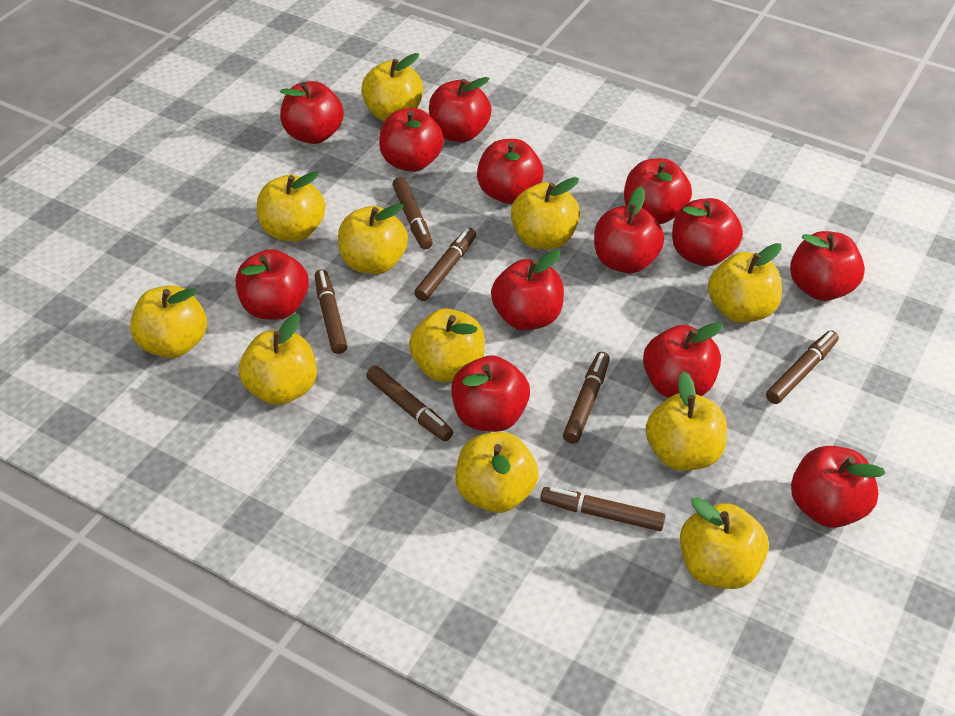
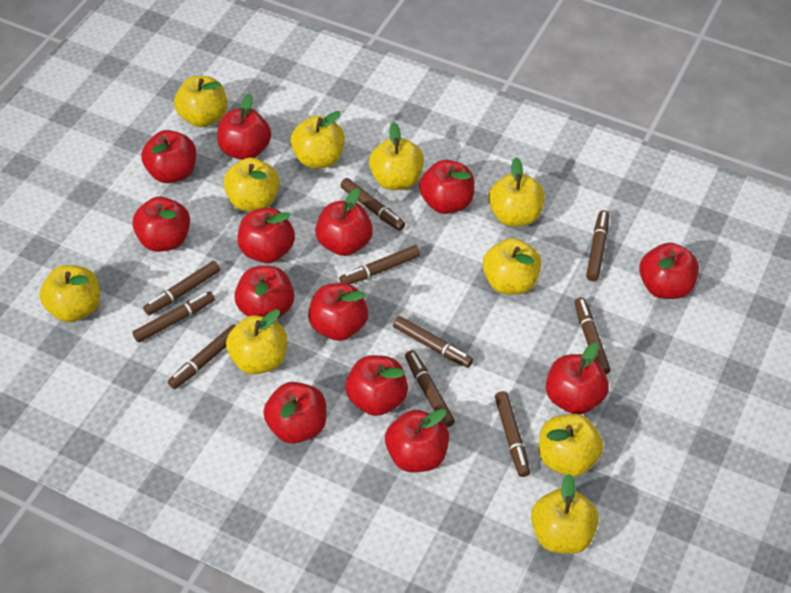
brown marker: [315,270,347,354] [366,366,453,441] [392,177,433,249] [414,228,476,301] [540,487,665,531] [563,352,610,444] [766,330,839,404] = 7 -> [132,291,215,343] [143,261,220,315] [168,324,236,389] [339,245,420,284] [340,178,405,231] [393,316,473,368] [405,350,455,428] [495,391,530,477] [574,297,611,374] [586,210,609,281] = 10
yellow apple: [130,285,207,358] [239,314,317,405] [257,171,325,242] [338,204,408,274] [361,53,423,121] [409,308,485,382] [455,432,539,513] [511,177,580,249] [646,371,727,471] [680,497,769,589] [708,243,782,323] = 11 -> [39,265,100,322] [174,76,227,127] [224,158,280,212] [226,309,287,375] [290,111,345,169] [369,122,424,190] [483,238,541,294] [489,157,545,227] [531,474,599,554] [539,414,603,477] = 10

